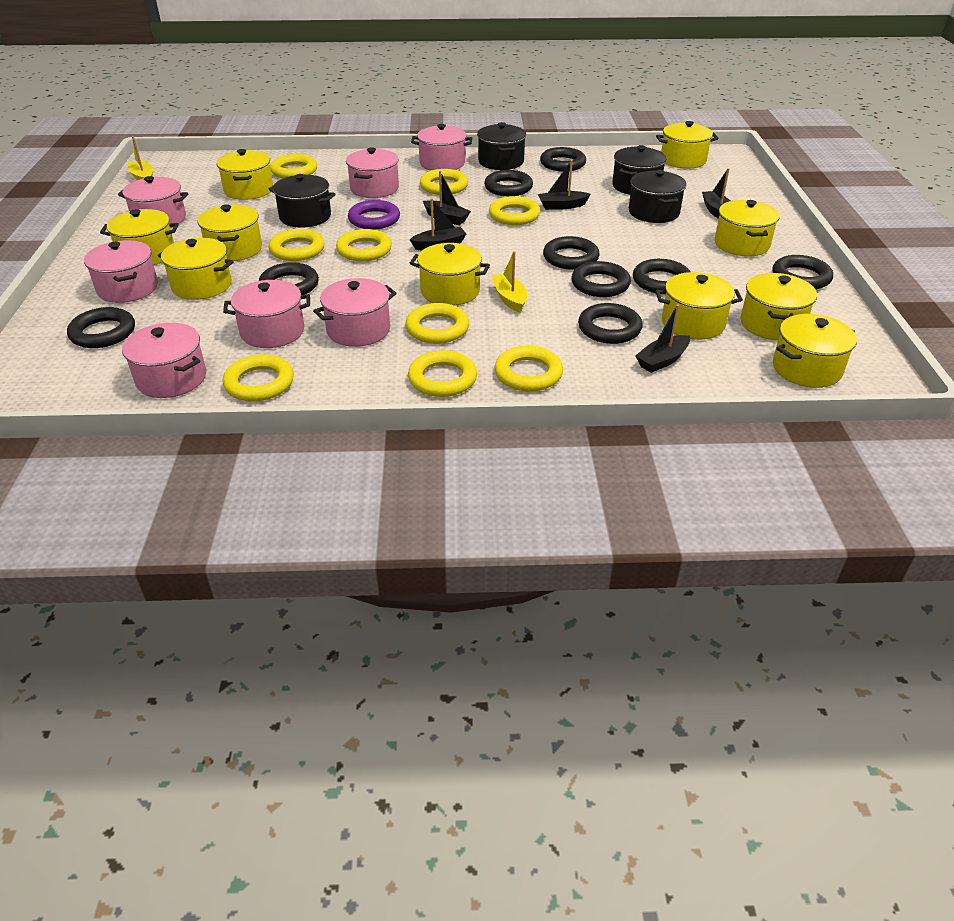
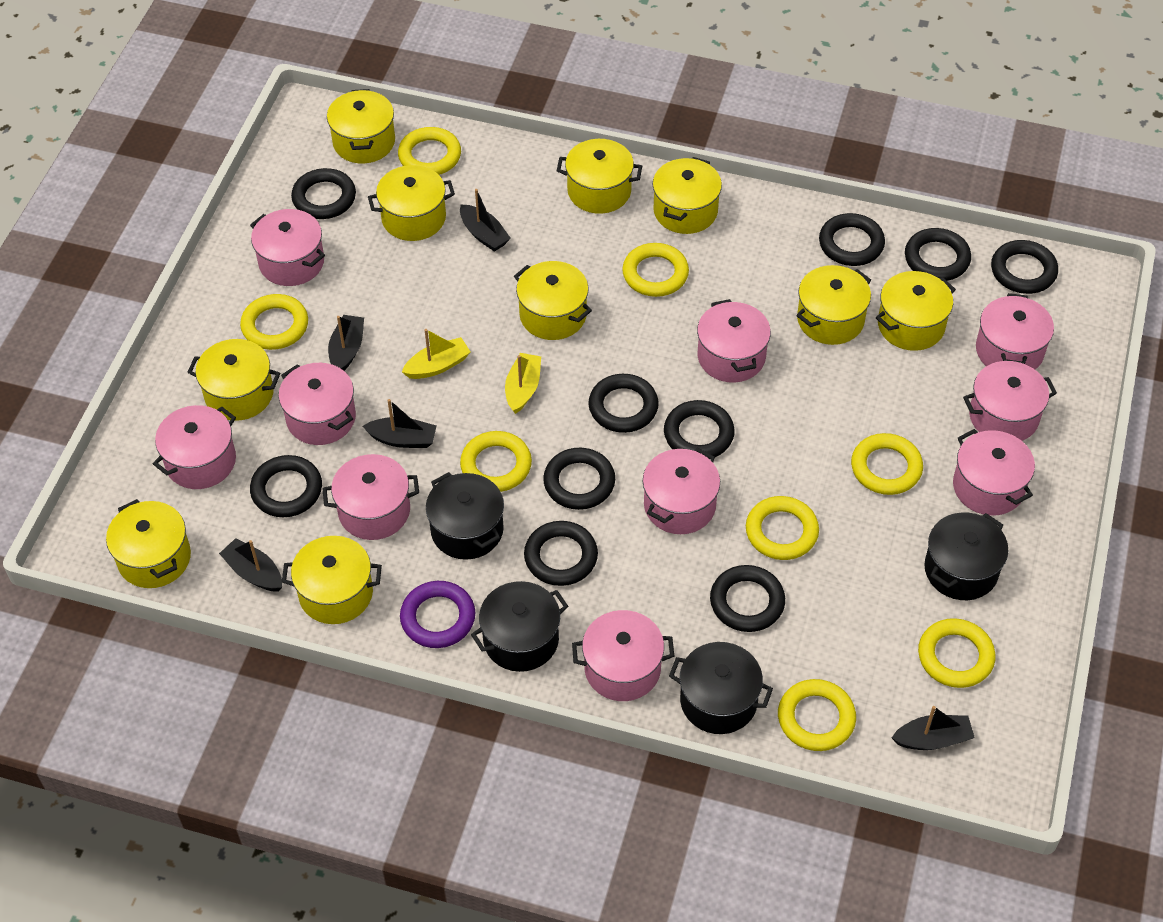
black ring: [67,307,135,348] [259,262,319,295] [484,170,533,196] [540,147,586,172] [543,236,600,270] [571,261,631,297] [578,303,643,344] [633,259,690,293] [772,255,833,289] = 9 -> [250,455,322,517] [291,168,356,219] [524,521,598,586] [543,448,615,510] [588,374,659,433] [664,400,735,457] [710,565,785,632] [819,213,885,266] [905,228,971,281] [991,240,1058,294] = 10
pink pot: [84,240,158,303] [118,176,188,224] [122,323,206,398] [223,280,310,348] [313,278,397,347] [346,147,399,198] [411,124,472,170] = 7 -> [153,405,236,489] [250,209,325,286] [279,363,356,445] [322,454,419,540] [572,610,674,701] [643,448,720,534] [697,299,771,383] [953,429,1035,516] [963,361,1057,441] [976,293,1054,369] = 10
yellow ring: [223,354,294,402] [268,229,325,261] [270,154,317,178] [336,229,392,262] [405,303,469,344] [408,350,477,397] [420,169,468,195] [489,196,540,225] [494,346,563,392] = 9 -> [240,294,308,350] [398,127,461,175] [460,431,532,492] [622,243,689,297] [746,496,819,560] [778,679,856,751] [851,433,923,495] [918,618,996,688] = 8

